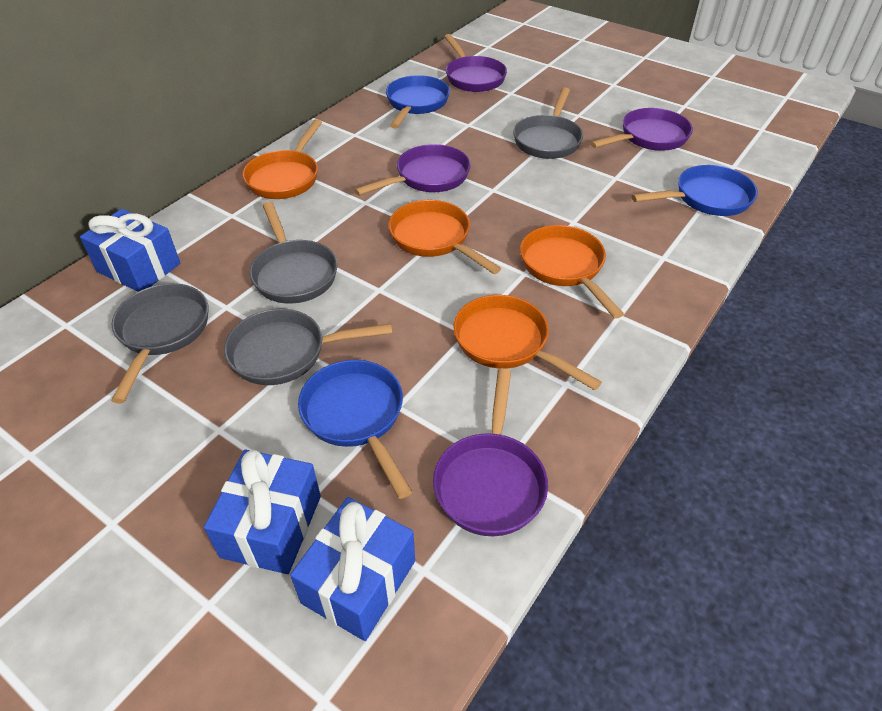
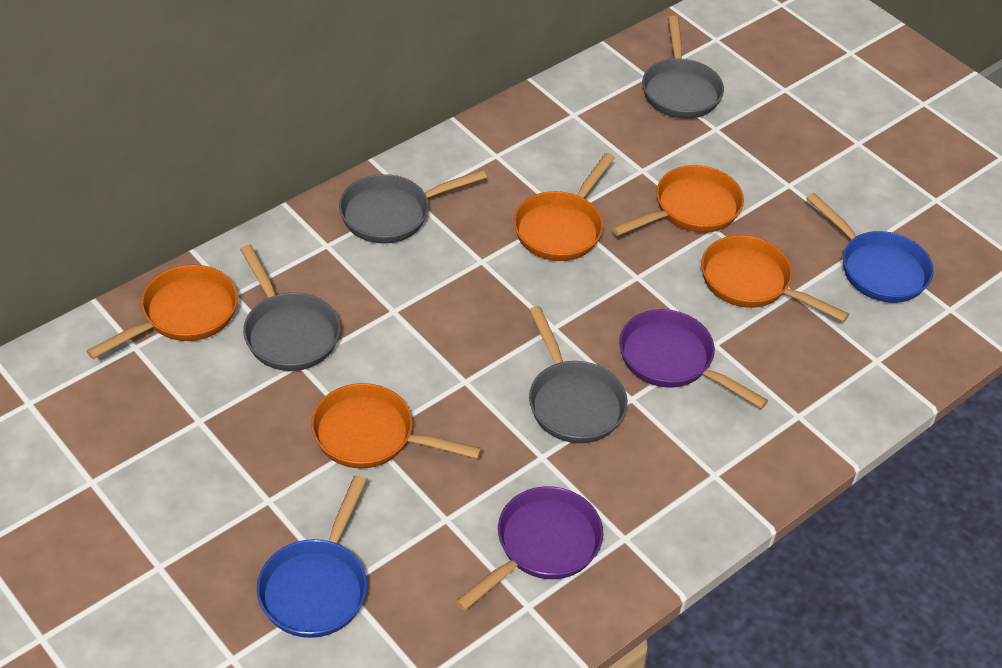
blue gift: [80,209,180,292] [204,450,321,574] [290,497,415,641] = 3 -> none = 0
blue pan: [298,360,412,499] [386,75,450,129] [632,165,758,216] = 3 -> [257,475,367,638] [806,193,934,303] = 2
orange pan: [242,119,322,199] [388,200,502,274] [454,295,602,391] [520,225,624,319] = 4 -> [86,265,238,359] [311,383,482,468] [514,153,615,261] [612,165,744,236] [701,235,849,322] = 5
purple pan: [354,144,471,196] [433,368,548,536] [444,34,507,92] [590,108,693,151] = 4 -> [455,486,603,611] [619,309,768,409] = 2

